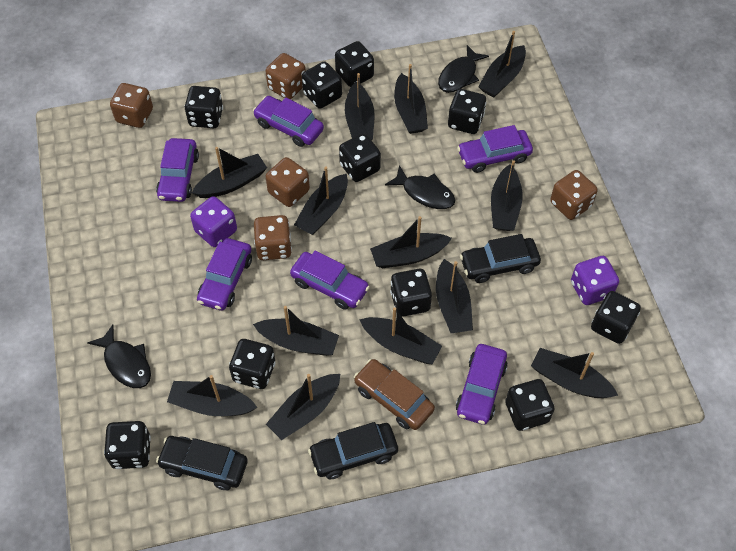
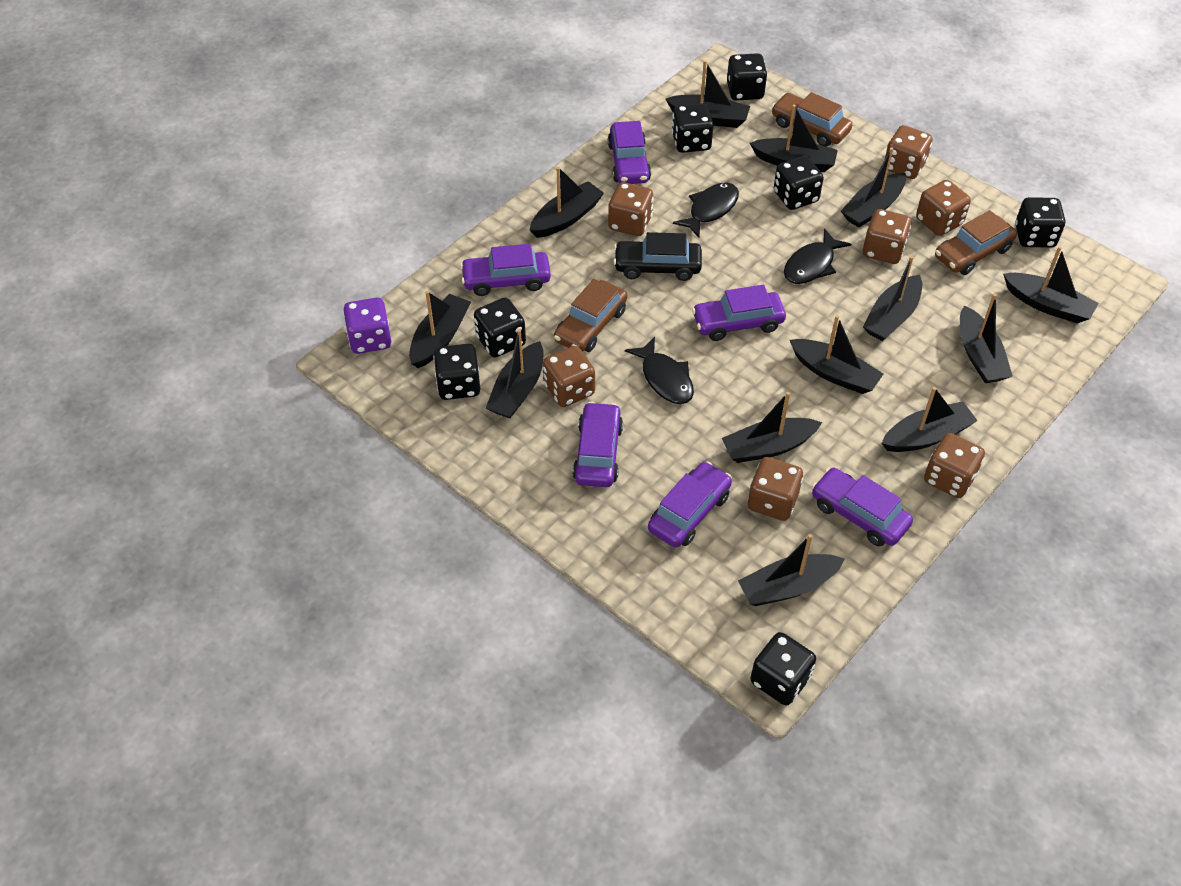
black car: [156,436,248,490] [308,422,398,479] [460,234,541,283] = 3 -> [613,232,702,281] = 1
black dice: [104,421,151,469] [184,86,223,128] [229,339,275,389] [302,62,342,109] [335,41,374,87] [339,133,381,182] [390,269,432,317] [448,89,486,134] [505,379,555,431] [591,291,641,344] = 10 -> [433,344,480,400] [474,298,526,358] [672,103,714,153] [727,53,767,101] [751,632,816,706] [774,156,824,210] [1015,197,1066,248] = 7
brown car: [354,359,435,430] = 1 -> [554,279,627,352] [772,92,852,147] [935,210,1017,275] = 3
brown dice: [110,83,153,128] [254,215,292,260] [266,53,306,99] [266,157,310,207] [550,170,598,220] = 5 -> [543,346,595,407] [608,182,654,236] [748,457,803,521] [863,209,911,264] [885,125,932,179] [916,180,971,236] [924,433,985,498] = 7
purple dice: [190,196,237,247] [571,256,619,305] = 2 -> [343,298,391,354] = 1

